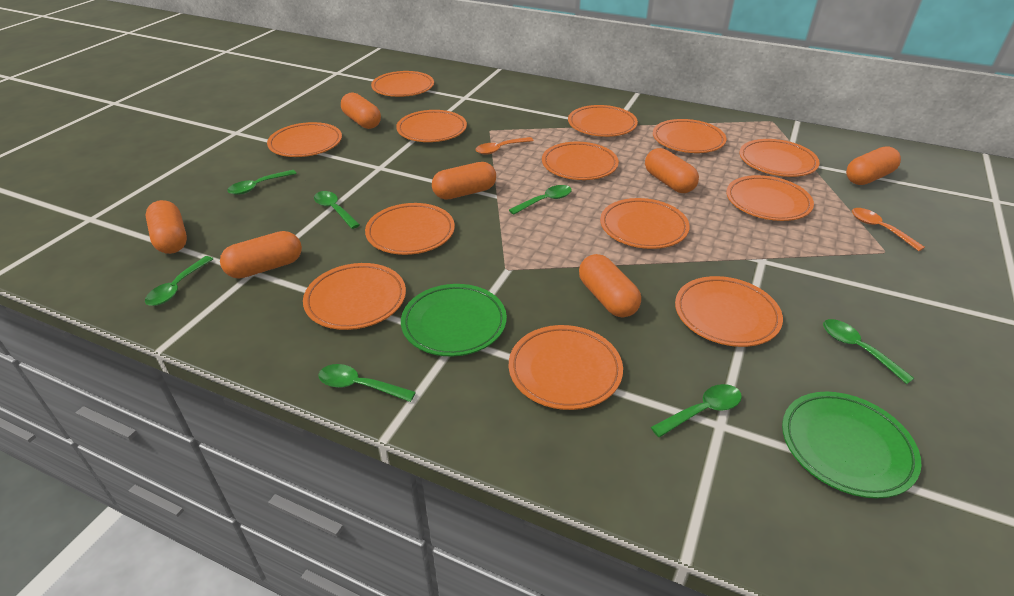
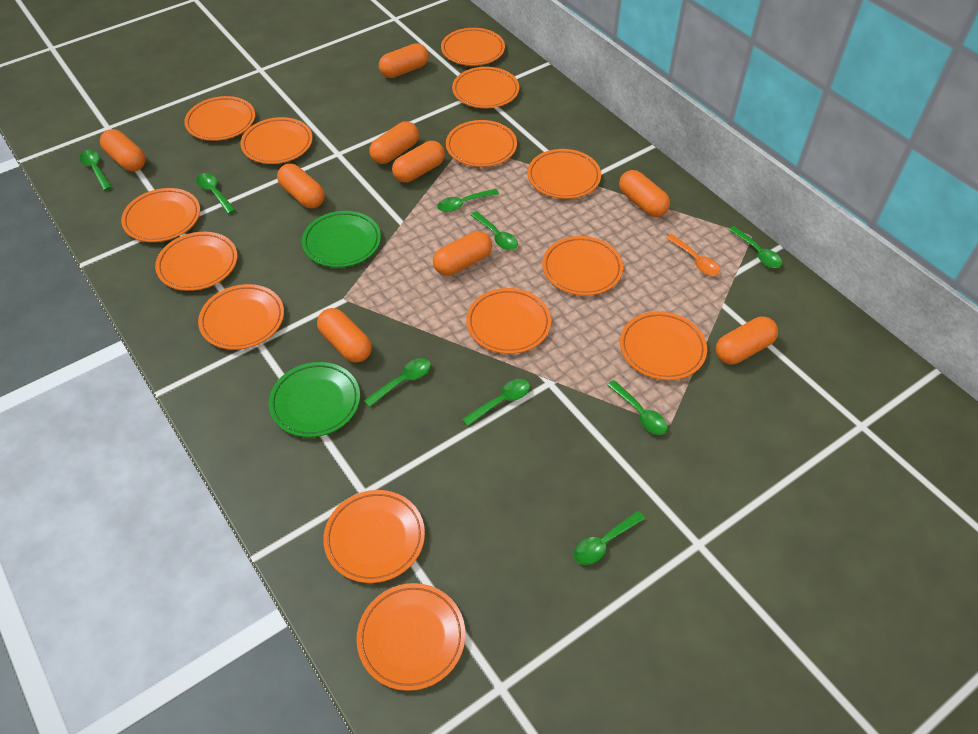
green spoon: [145,256,213,306] [227,170,297,195] [314,191,360,229] [318,364,416,402] [509,185,572,215] [651,384,742,438] [823,319,915,384] = 7 -> [80,150,112,191] [196,173,235,214] [364,358,431,407] [437,189,499,212] [462,379,530,426] [471,211,518,250] [574,511,645,565] [607,380,668,435] [728,226,782,268] = 9
orange capsule: [145,200,187,254] [220,231,302,278] [341,92,381,129] [432,162,496,199] [579,254,641,317] [645,148,699,193] [846,146,901,185] = 7 -> [100,129,146,171] [277,164,325,208] [317,308,372,363] [370,121,419,164] [379,43,429,78] [392,141,445,183] [433,231,492,276] [619,170,670,217] [716,317,778,364] = 9
orange plate: [267,122,342,157] [303,263,406,330] [365,203,455,255] [371,71,434,97] [396,110,467,142] [509,325,623,410] [542,142,619,180] [568,105,638,137] [600,198,690,249] [653,119,726,153] [675,276,783,347] [726,175,814,221] [740,139,820,177] = 13 -> [121,188,200,242] [155,232,237,291] [184,96,255,141] [198,284,284,350] [240,117,313,164] [323,490,425,583] [357,583,465,691] [441,28,505,66] [446,120,517,167] [452,67,519,108] [466,288,551,354] [527,149,601,199] [542,236,623,296] [620,311,707,380] = 14
orange spoon: [476,137,534,155] [852,208,925,251] = 2 -> [666,234,720,276] = 1

